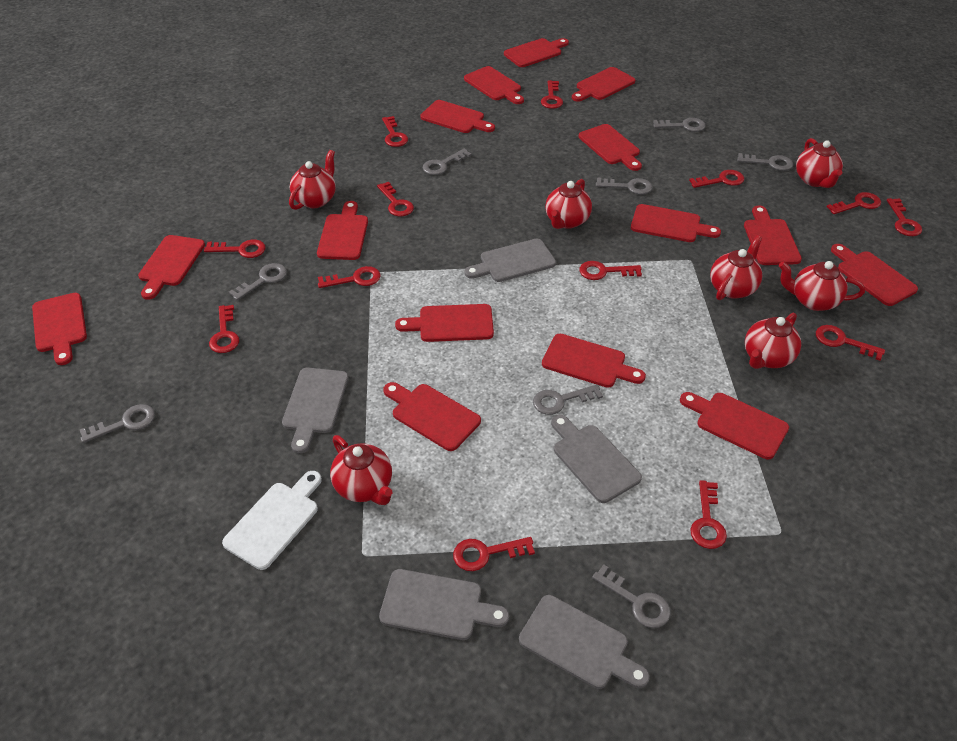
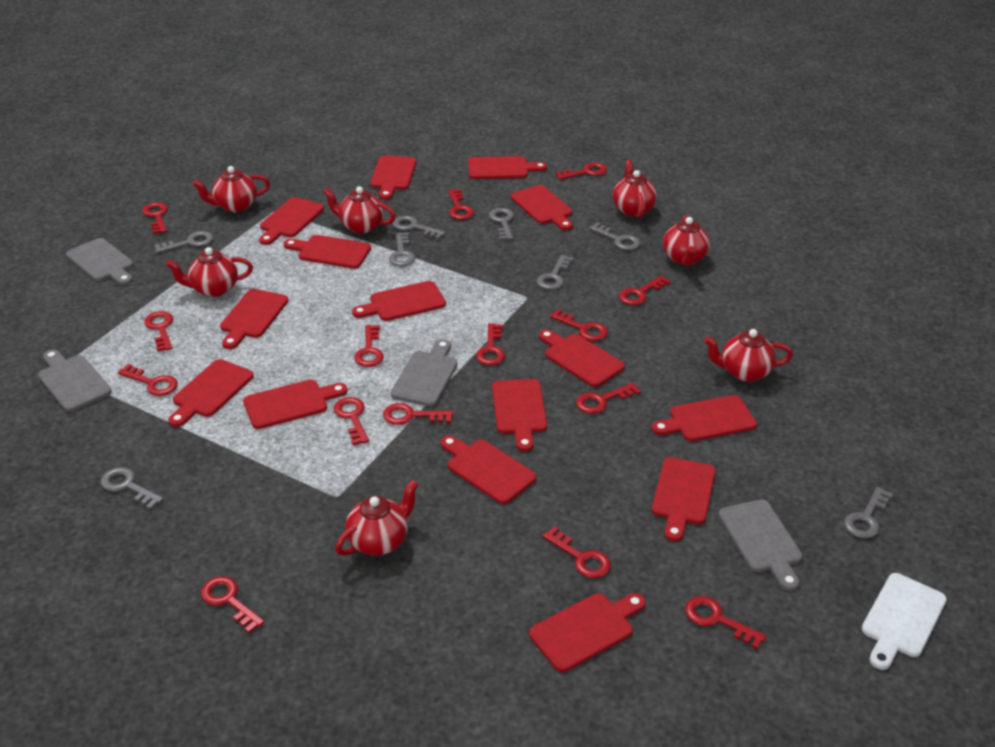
grey cutting board: [282,368,349,454] [379,569,509,640] [464,239,556,282] [519,595,650,689] [551,415,642,503] = 5 -> [38,350,112,412] [66,238,133,285] [391,339,458,406] [719,499,802,591] = 4
red key: [204,239,265,258] [209,305,239,353] [318,266,381,288] [377,182,414,216] [382,116,408,147] [453,537,535,571] [541,80,563,109] [579,261,642,280] [689,170,744,188] [690,480,727,549] [816,325,885,361] [827,192,881,214] [887,198,922,236] = 13 -> [118,364,178,396] [142,202,168,234] [144,311,173,352] [201,576,265,633] [334,397,369,445] [354,325,384,367] [383,403,453,425] [448,189,474,220] [476,323,505,366] [542,526,611,578] [549,309,608,341] [555,163,607,180] [576,383,641,414] [619,275,671,305] [685,596,766,649] = 15

